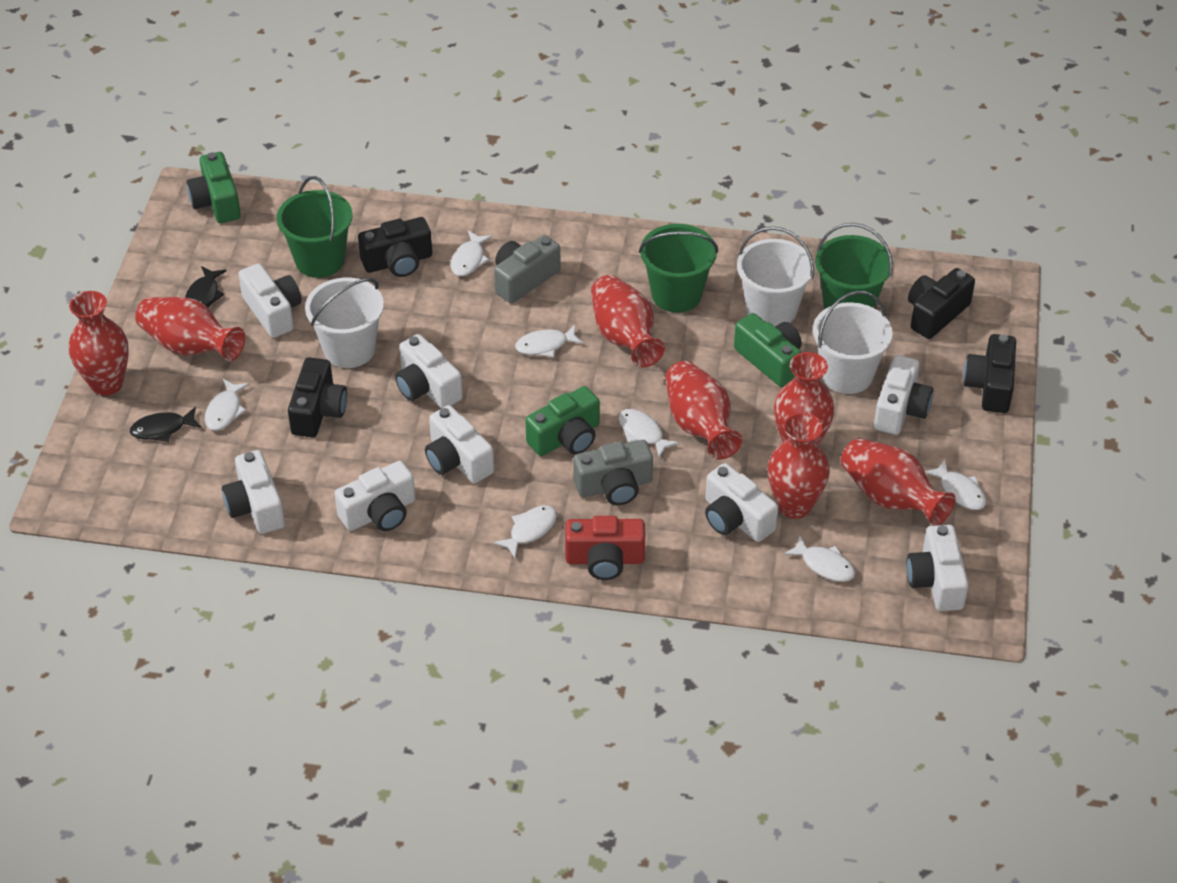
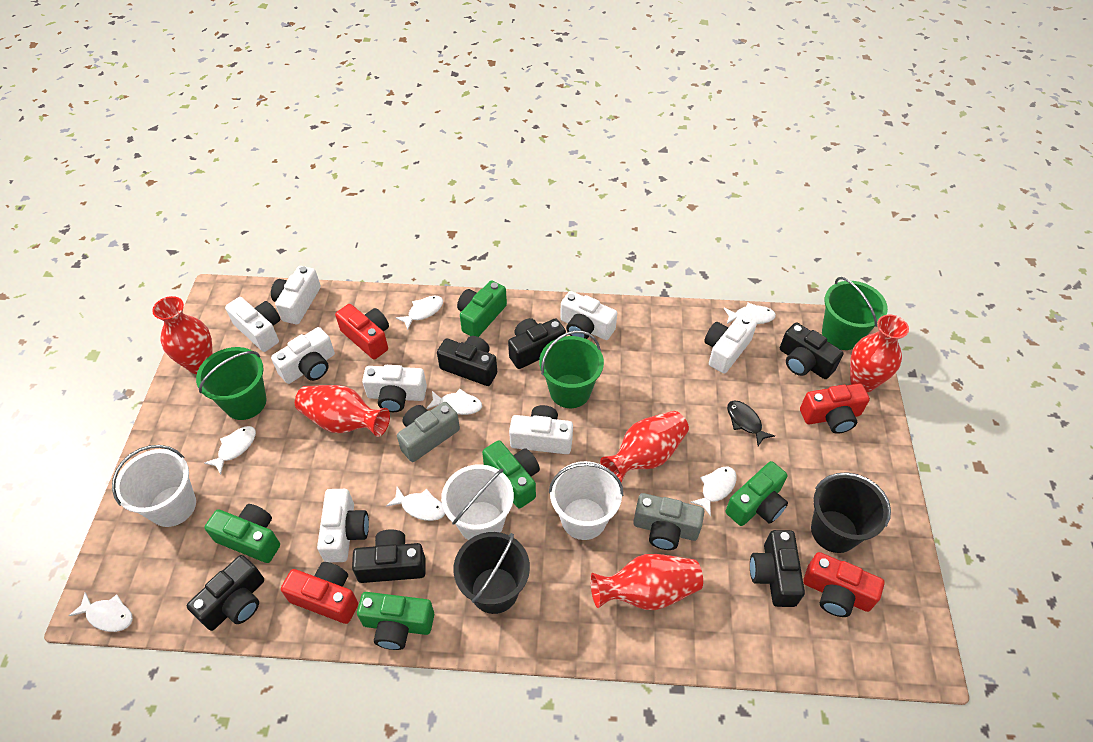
black bucket: none = 0 -> [453,532,530,614] [811,472,891,553] = 2
black camera: [288,358,347,437] [358,217,432,277] [908,268,975,339] [963,334,1016,413] = 4 -> [187,555,264,631] [352,530,426,583] [437,336,497,386] [508,318,566,369] [750,530,805,607] [780,322,843,379] = 6
black fish: [130,407,201,442] [185,266,227,307] = 2 -> [727,400,775,446] = 1
green camera: [187,152,241,223] [525,386,600,456] [734,313,802,387] = 3 -> [205,504,280,563] [357,592,434,650] [457,280,507,337] [482,440,540,508] [725,461,788,526] = 5
red camera: [565,516,645,580] = 1 -> [281,562,358,624] [335,304,389,359] [800,383,870,434] [803,552,884,617] = 4
red vase: [69,291,129,396] [135,297,245,361] [591,275,665,367] [665,361,742,460] [768,412,830,519] [774,352,834,445] [841,438,955,526] = 7 -> [152,296,213,374] [295,385,390,437] [590,554,703,610] [600,411,689,482] [850,314,909,392] = 5

